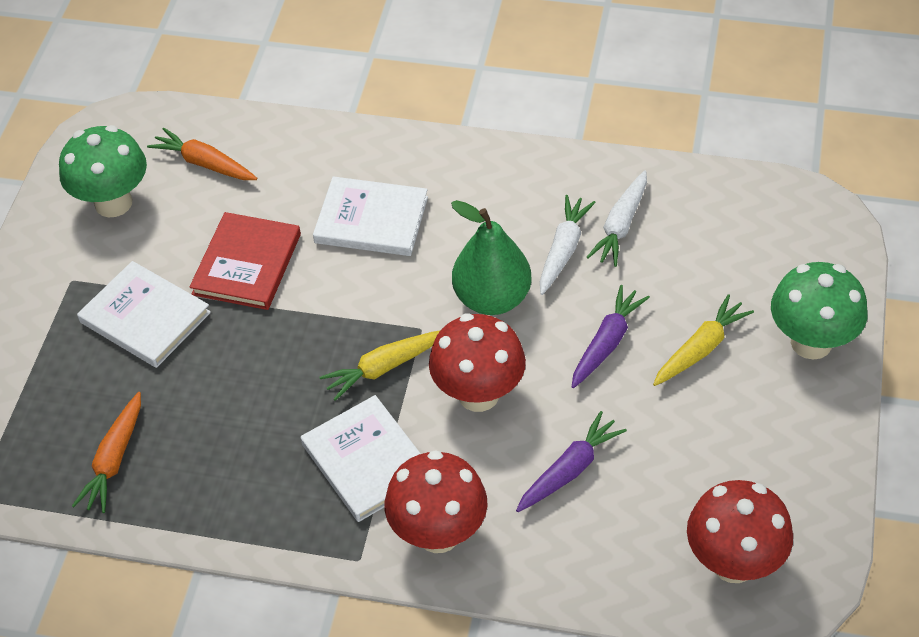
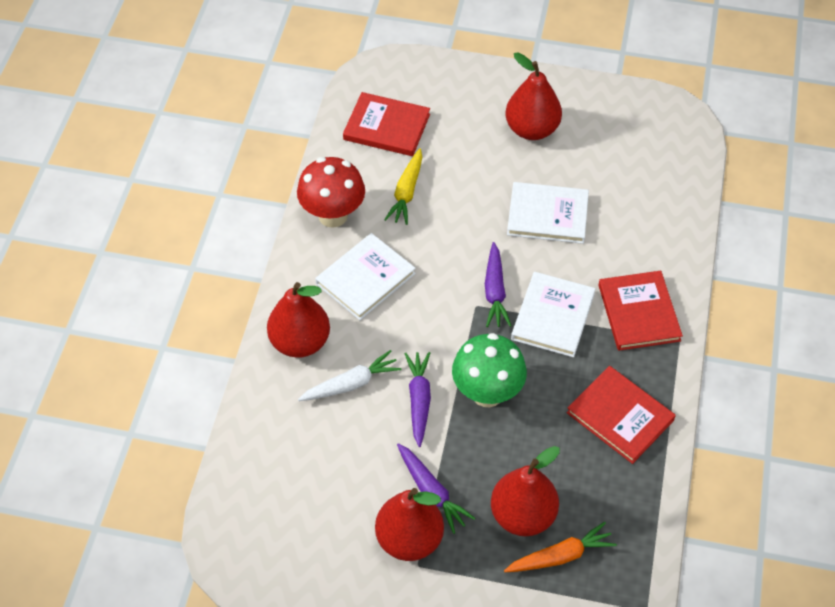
green mushroom: [59,125,147,217] [771,262,868,360] = 2 -> [452,333,527,408] = 1
green pear: [451,200,531,315] = 1 -> none = 0
orange carrot: [72,392,141,513] [147,128,257,180] = 2 -> [504,522,617,572] = 1
purple carrot: [516,411,627,512] [572,285,650,388] = 2 -> [397,443,475,534] [404,352,431,447] [485,242,511,327] = 3
red book: [189,212,301,310] = 1 -> [343,92,430,156] [567,366,676,464] [598,271,683,351] = 3
red mushroom: [385,450,488,553] [429,313,526,412] [687,480,793,583] = 3 -> [297,157,365,228] = 1
red pear: none = 0 -> [267,282,330,358] [375,488,444,561] [491,446,560,536] [505,52,562,140] = 4
white carrot: [540,195,596,295] [587,170,647,267] = 2 -> [298,350,402,401] = 1
yellow carrot: [319,330,441,401] [653,294,754,386] = 2 -> [384,148,422,225] = 1

